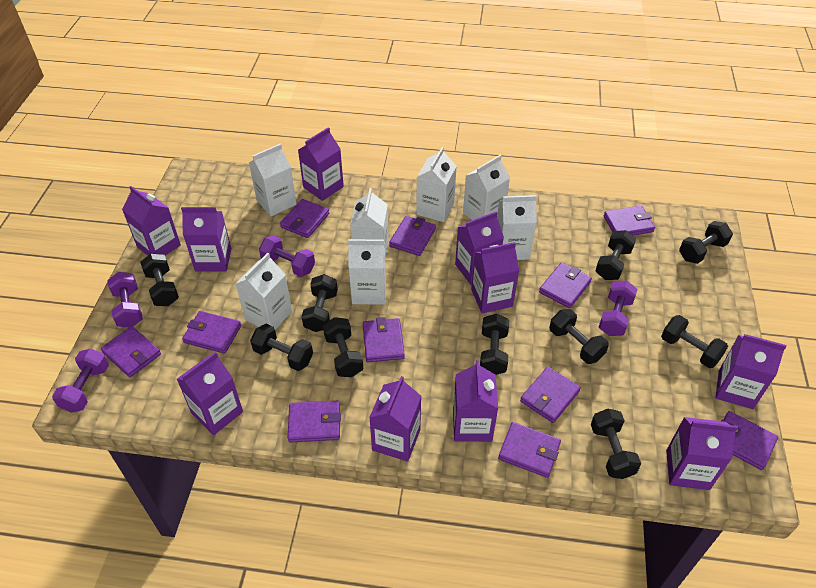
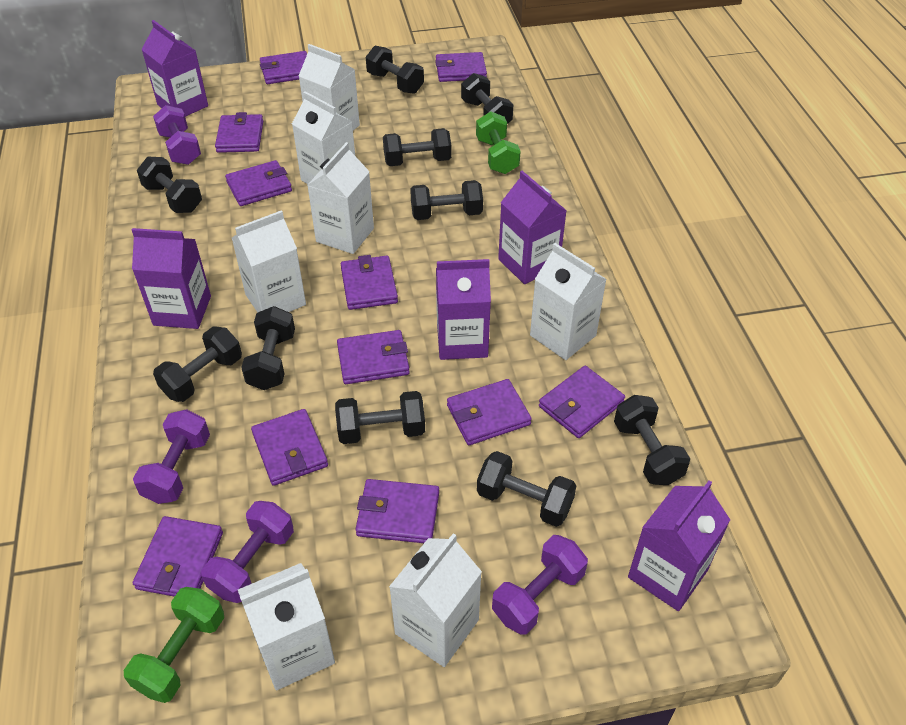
green dumbbell: none = 0 -> [124,587,224,703] [476,111,521,174] = 2
purple carton: [122,186,181,256] [177,352,243,435] [181,207,231,272] [298,127,344,201] [369,376,421,462] [453,360,498,442] [455,211,504,285] [471,242,519,313] [666,417,738,490] [716,334,787,409] = 10 -> [132,228,211,329] [141,20,208,117] [436,259,491,360] [498,171,567,284] [628,481,730,611] = 5

